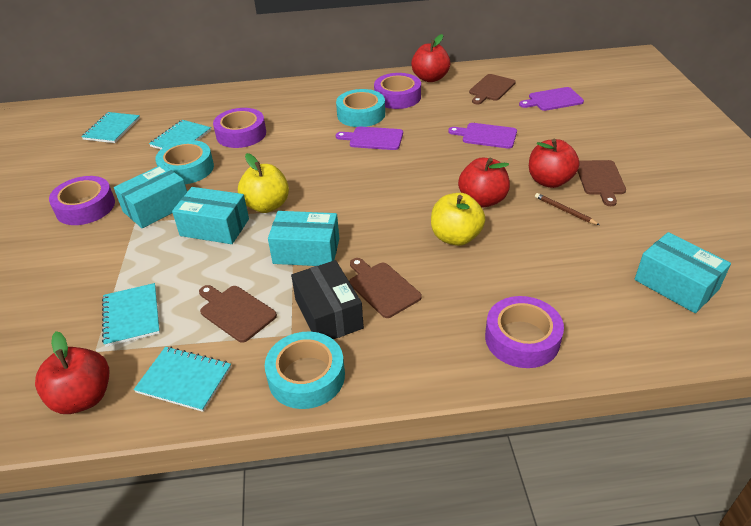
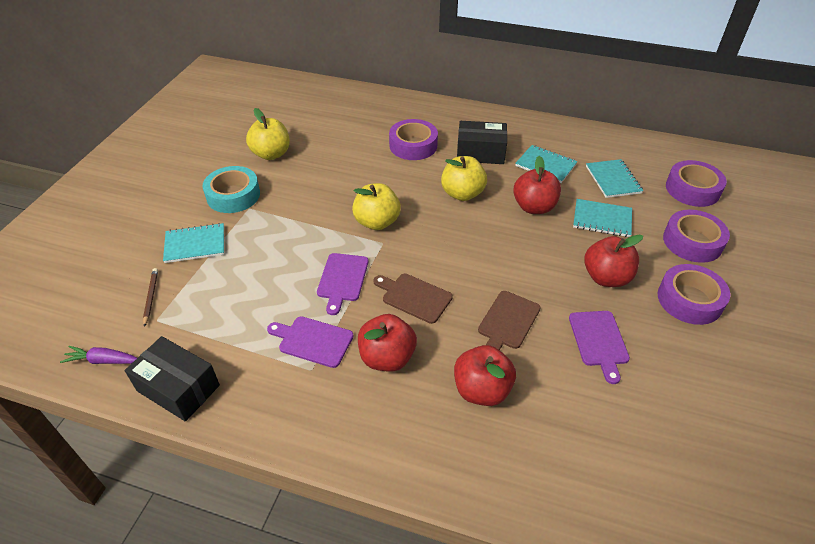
black box: [291,260,364,339] = 1 -> [125,336,220,421] [457,121,507,164] = 2
brown cutting board: [199,285,277,343] [349,258,422,318] [469,74,516,104] [578,160,626,206] = 4 -> [374,274,453,324] [478,291,541,350] = 2
purple carrot: none = 0 -> [60,346,137,364] = 1
turquoise box: [114,164,187,228] [172,187,249,244] [268,211,339,266] [635,232,731,313] = 4 -> none = 0
turquoise tape: [155,140,214,184] [265,332,345,409] [336,89,385,127] = 3 -> [203,166,260,213] = 1
yellow apple: [238,153,289,213] [431,193,486,246] = 2 -> [246,108,290,160] [352,183,401,230] [441,156,487,201] = 3

